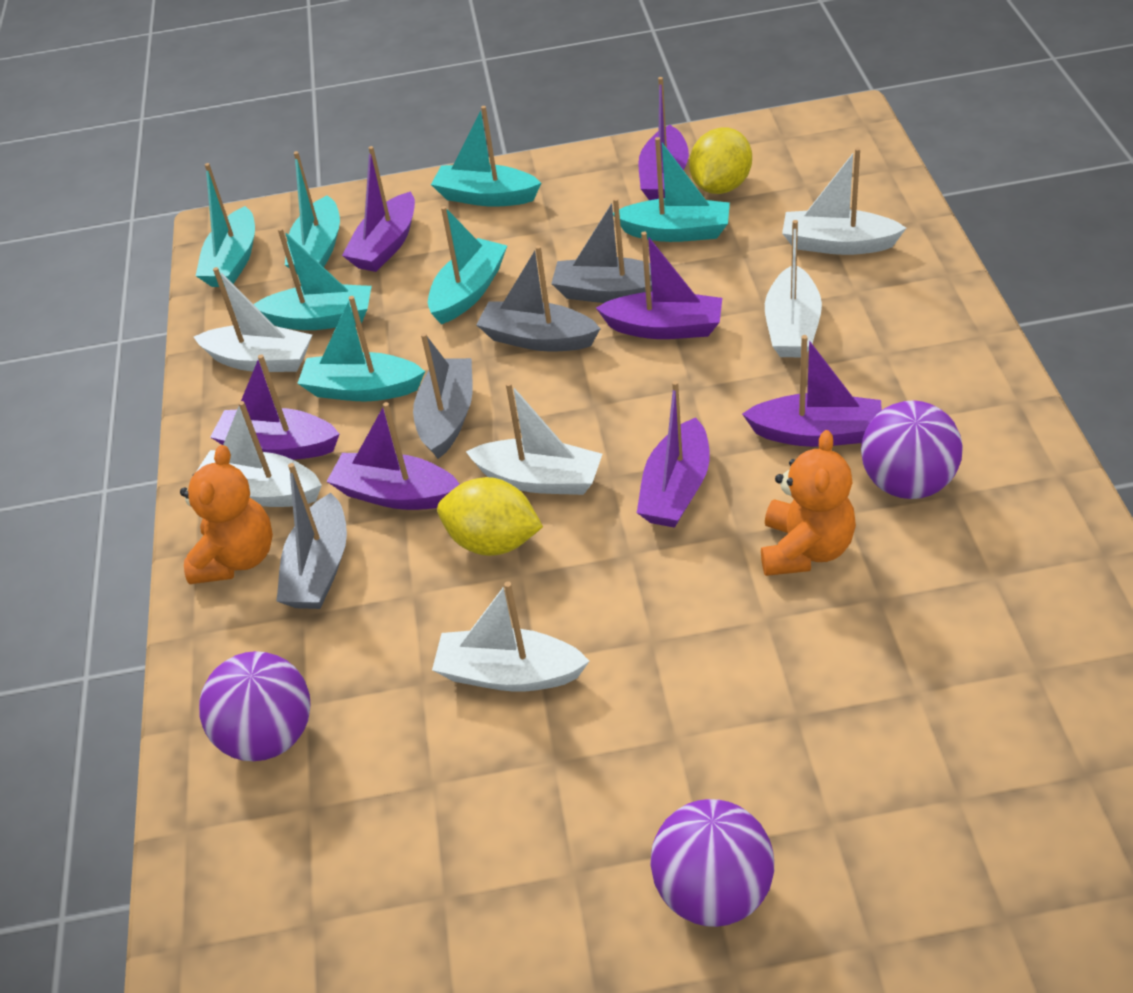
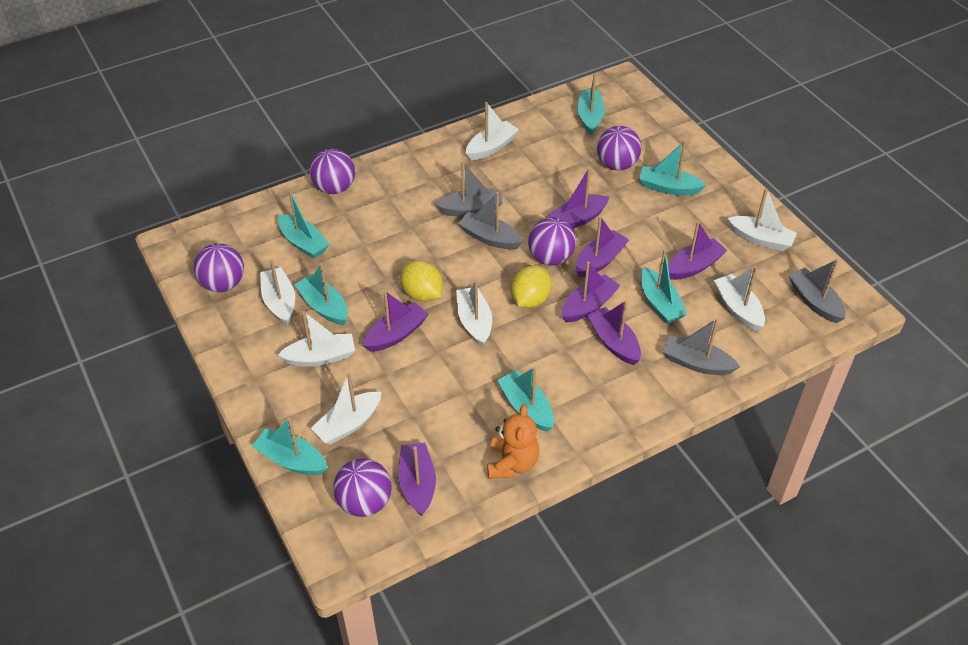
orange teddy bear: [180,445,273,584] [761,430,856,576] = 2 -> [487,405,539,479] = 1
purple ball: [199,651,311,761] [650,799,774,927] [861,400,962,499] = 3 -> [194,243,244,292] [310,149,355,194] [333,458,392,517] [528,217,576,266] [597,126,641,171] = 5
white boat: [194,267,312,372] [196,401,322,507] [432,582,590,692] [466,382,602,495] [765,220,822,357] [782,148,906,255] = 6 -> [260,259,295,325] [278,311,355,367] [311,373,381,445] [456,280,492,347] [466,102,519,160] [714,266,765,331] [727,188,797,251] = 7

